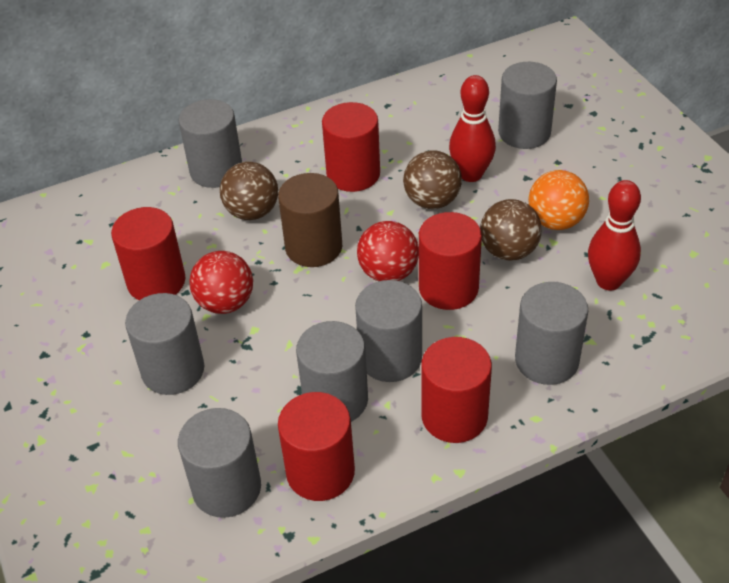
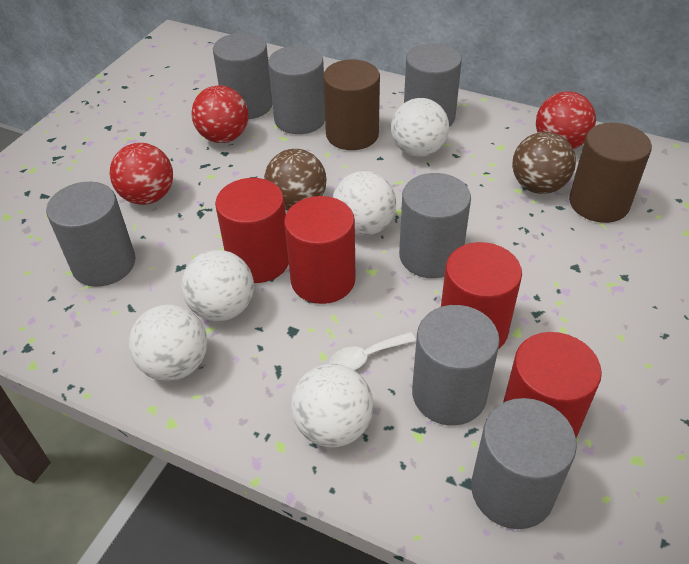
brown ball: [220,162,278,220] [403,150,462,209] [480,199,542,261] = 3 -> [264,149,327,210] [512,132,576,194] = 2
brown cylinder: [278,173,342,267] = 1 -> [323,59,380,150] [569,123,652,223] = 2
orange ball: [528,170,589,230] = 1 -> none = 0
red ball: [189,251,253,314] [357,221,419,281] = 2 -> [109,143,173,205] [191,85,248,143] [536,92,596,149] = 3
red bowling pin: [449,75,496,182] [588,180,641,291] = 2 -> none = 0
red cylinder: [111,207,186,300] [278,392,355,501] [322,102,380,192] [419,212,482,310] [421,337,492,443] = 5 -> [215,178,289,283] [284,196,356,304] [441,242,522,349] [503,332,602,438] = 4
white ball: none = 0 -> [129,305,207,381] [182,250,254,322] [291,364,374,447] [333,171,396,236] [391,98,449,157] = 5
white spoon: none = 0 -> [329,332,416,370] = 1

